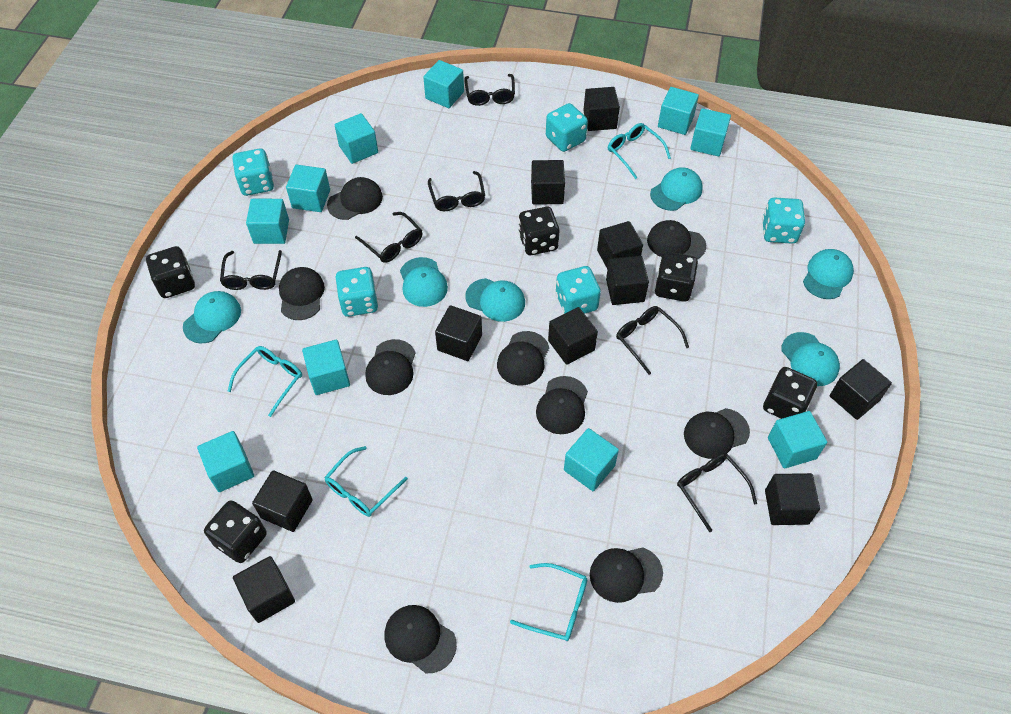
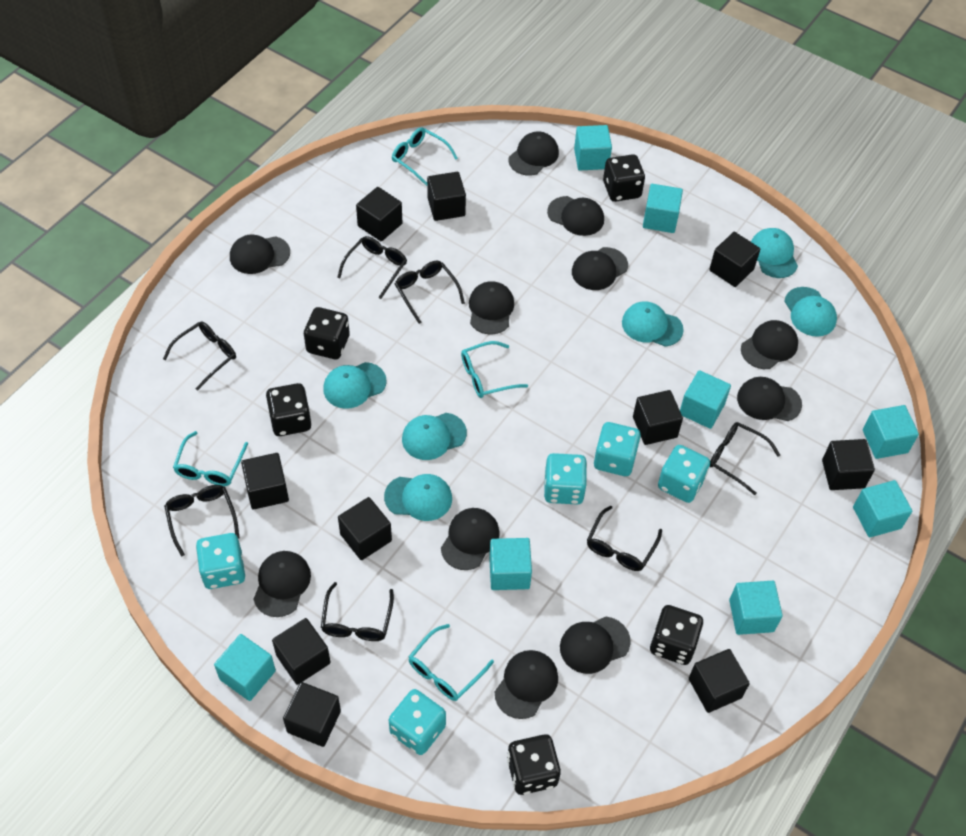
black cap: [279,267,325,320] [327,177,383,220] [365,339,415,395] [385,605,457,673] [497,331,549,385] [536,376,588,434] [590,547,663,603] [647,220,706,259] [684,408,750,459] = 9 -> [230,235,290,274] [253,551,311,617] [441,508,500,570] [469,281,514,334] [495,650,558,719] [508,131,559,176] [547,196,604,236] [560,617,631,674] [572,247,628,290] [737,377,802,421] [741,320,798,369] = 11
black glasses: [220,250,282,290] [355,212,422,263] [428,171,485,211] [464,74,515,106] [616,306,689,375] [677,453,757,532] = 6 -> [163,322,236,391] [164,485,239,557] [321,582,394,641] [337,236,407,299] [395,261,465,324] [587,506,662,571] [710,422,780,495] = 7
turquoise cube: [197,431,254,492] [246,199,289,244] [286,164,330,212] [302,340,350,395] [335,113,378,164] [423,60,464,108] [564,428,619,491] [658,87,699,135] [690,108,731,156] [768,411,827,469] = 10 -> [214,634,276,701] [489,538,532,590] [574,125,612,170] [643,184,683,233] [680,370,731,429] [729,581,783,635] [853,480,912,537] [863,405,919,459] = 8

